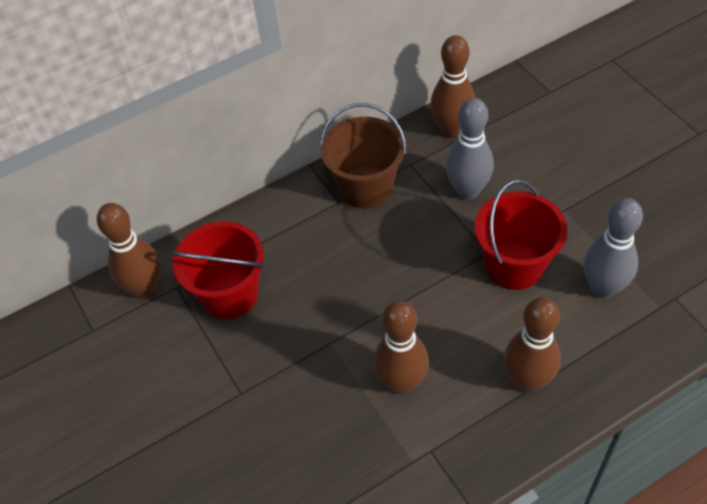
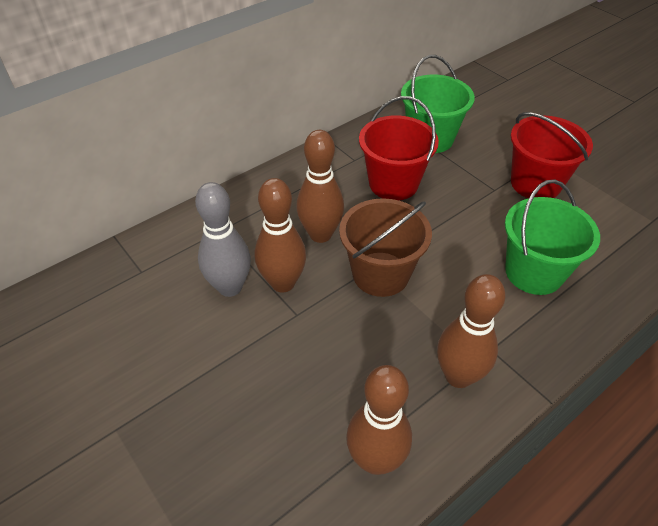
green bucket: none = 0 -> [401,55,475,153] [505,180,600,295] = 2
grey bowling pin: [446,98,494,200] [584,198,643,298] = 2 -> [195,182,251,297] = 1

